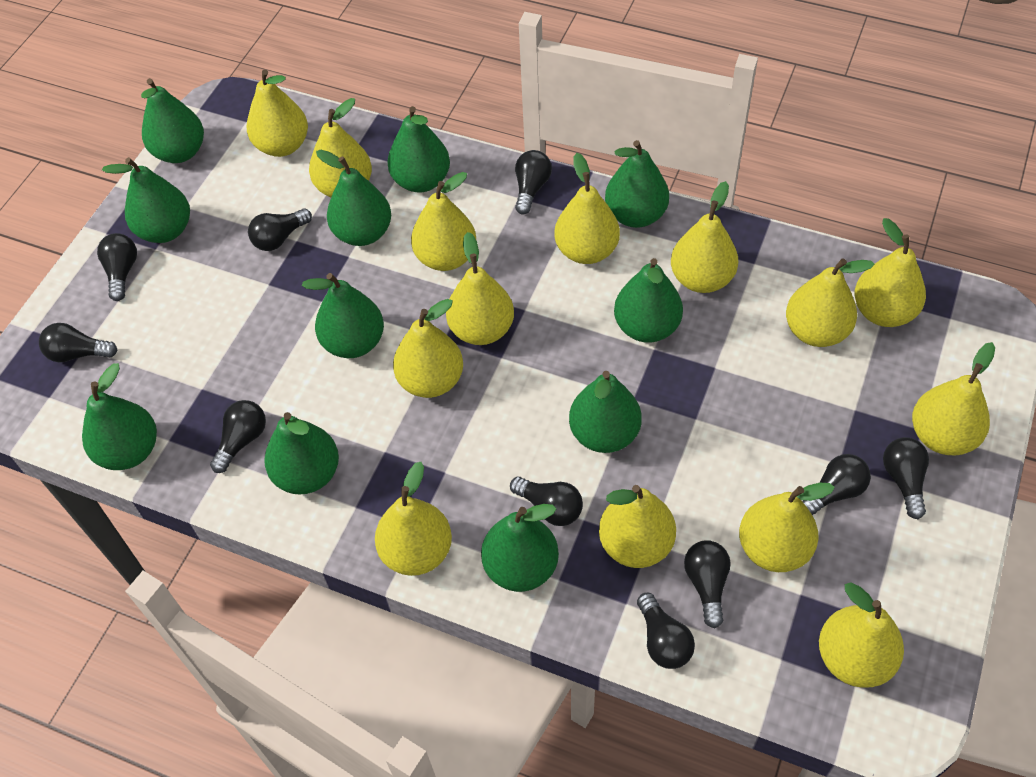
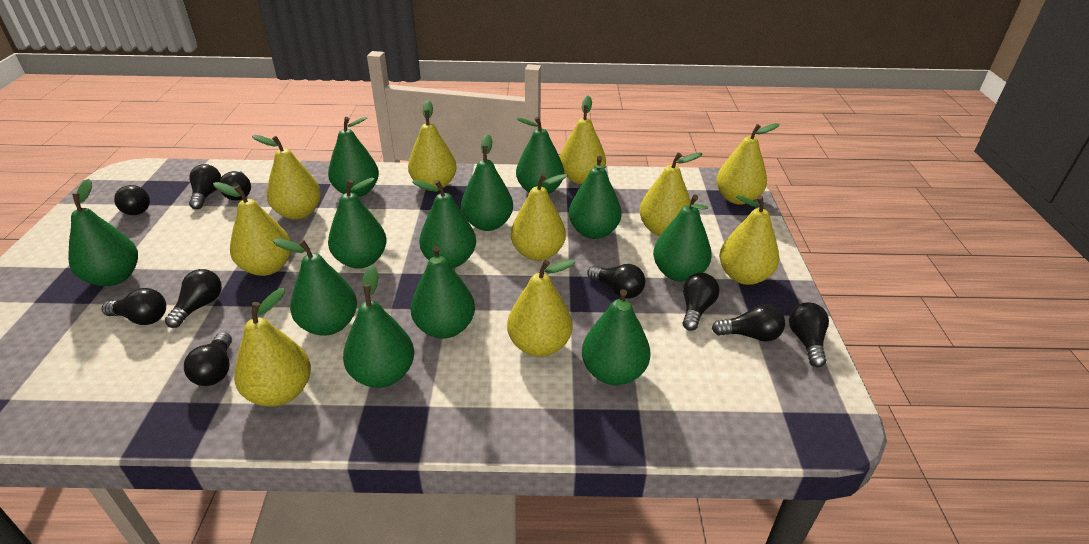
green pear: [82,363,157,470] [102,157,190,243] [141,78,204,163] [264,412,339,495] [302,273,384,358] [316,150,391,246] [387,106,450,193] [481,504,559,592] [569,371,642,453] [605,140,669,228] [614,258,683,343] = 11 -> [68,179,138,286] [273,238,357,336] [328,117,379,197] [328,177,387,269] [343,265,414,388] [411,246,475,339] [412,180,476,268] [461,134,513,231] [516,116,564,194] [569,156,622,239] [582,289,651,385] [653,194,712,282] = 12
yellow pear: [247,70,308,157] [309,98,372,197] [375,462,452,576] [393,299,463,398] [411,172,476,271] [446,232,514,345] [554,153,620,264] [599,485,676,568] [671,181,738,293] [739,483,835,572] [786,259,875,347] [819,582,904,688] [855,218,926,327] [912,342,995,456] = 14 -> [213,182,291,276] [234,288,311,407] [252,135,321,220] [408,100,457,190] [507,259,575,357] [511,174,568,261] [560,96,606,184] [639,152,702,236] [716,123,780,205] [720,195,779,285] = 10

